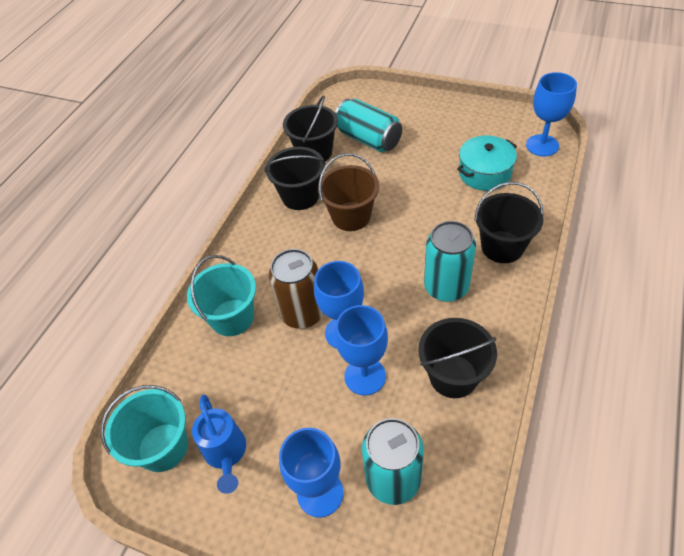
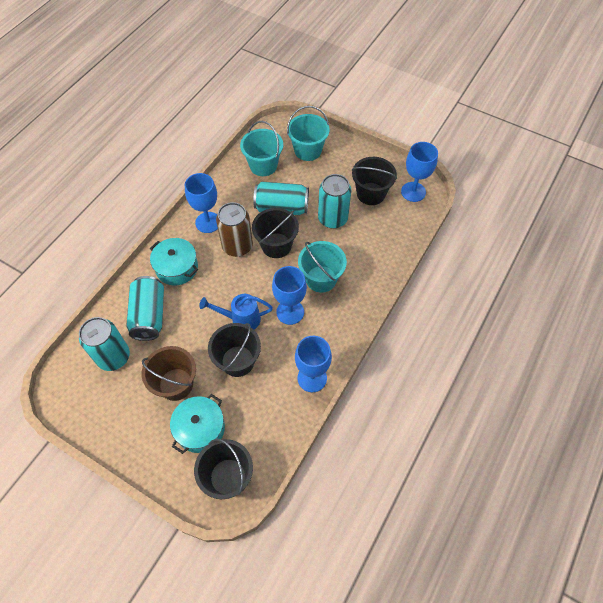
turquoise bucket: [101,385,188,472] [187,255,256,336] = 2 -> [240,121,283,176] [287,106,330,161] [298,241,347,293] = 3
turquoise can: [335,99,402,152] [362,418,424,505] [424,221,476,302] = 3 -> [79,317,130,371] [126,276,164,341] [253,181,309,215] [318,174,351,229] = 4
turquoise pot: [457,136,517,191] = 1 -> [150,238,198,285] [170,394,225,454] = 2

